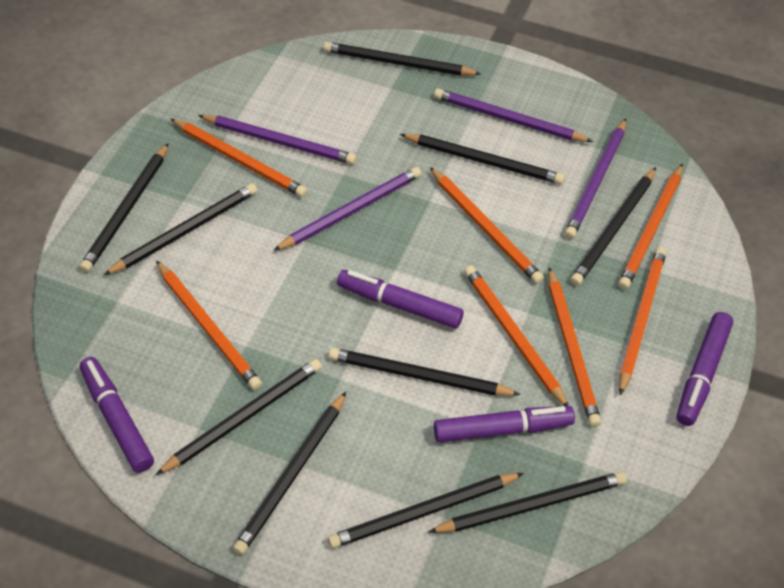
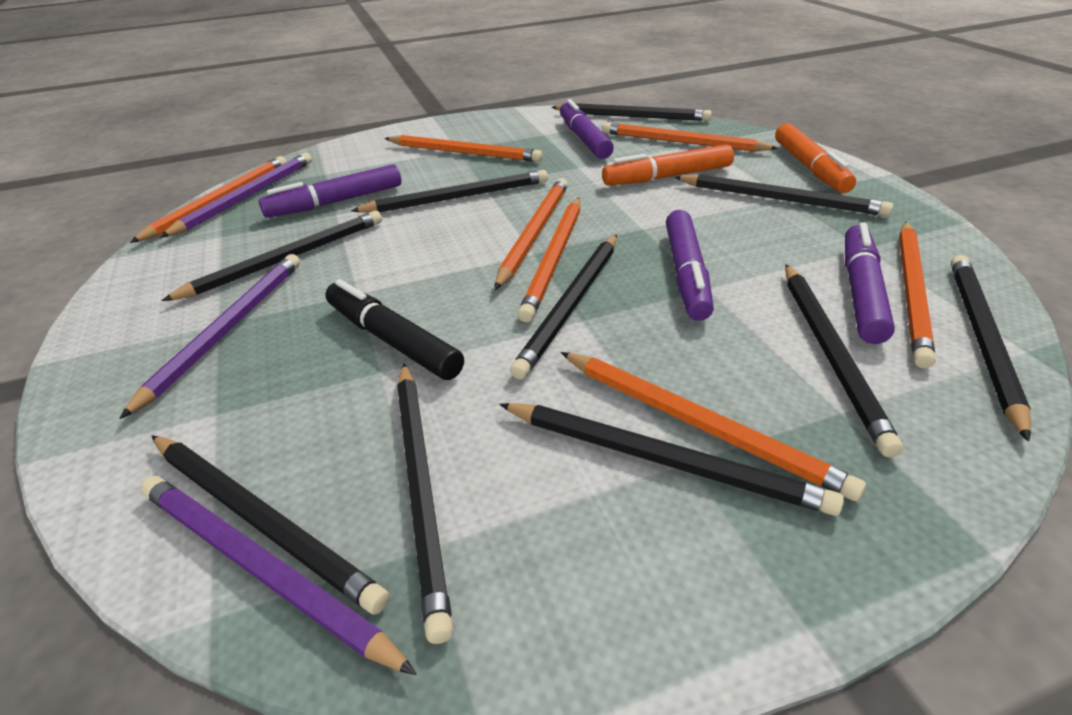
black marker: none = 0 -> [325,279,464,380] = 1
orange marker: none = 0 -> [602,144,734,186] [775,123,856,193] = 2
purple pencil: [198,115,356,164] [273,167,421,251] [434,89,593,142] [564,118,626,239] = 4 -> [119,254,300,419] [141,476,417,675] [160,153,312,238] = 3

